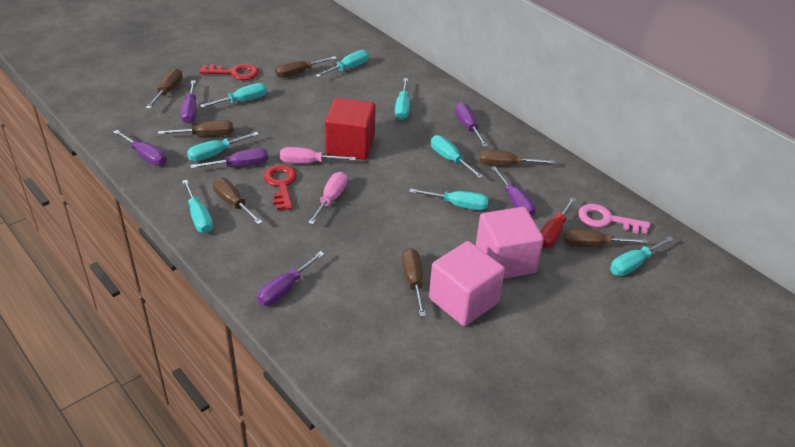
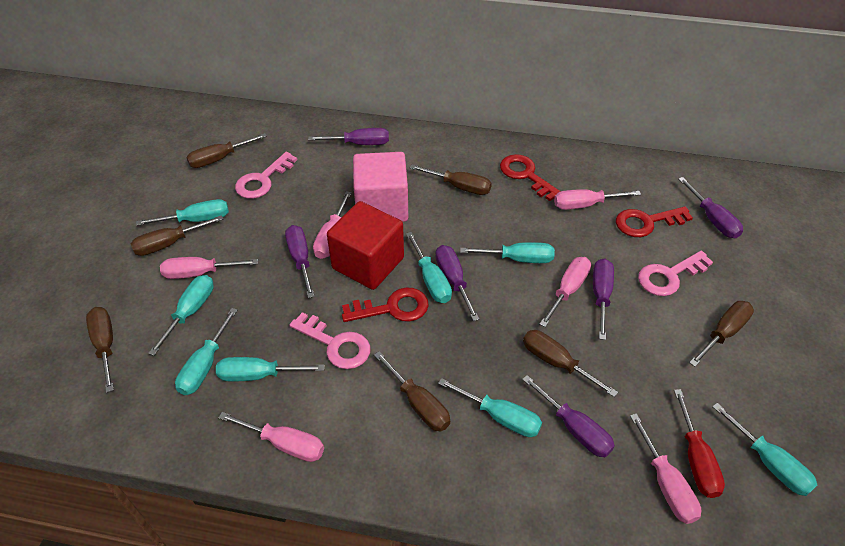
pink cube: [429,241,505,326] [476,207,544,279] = 2 -> [353,152,408,222] = 1
pink key: [578,204,650,234] = 1 -> [235,152,297,199] [289,312,370,369] [638,251,713,296] = 3
pink screwdriver: [280,147,356,163] [308,172,347,225] = 2 -> [160,257,258,279] [218,412,324,462] [313,191,351,259] [539,257,591,327] [554,189,641,210] [630,413,701,524] = 6
red key: [199,64,259,80] [264,165,297,210] = 2 -> [342,287,429,322] [500,154,561,201] [616,206,693,237] = 3

